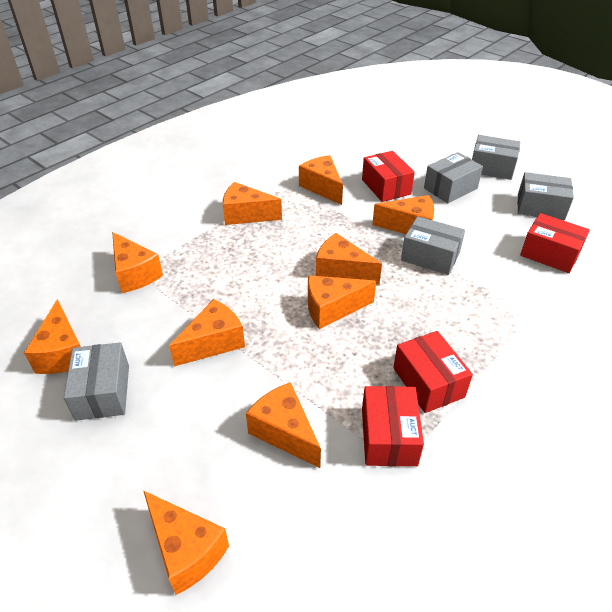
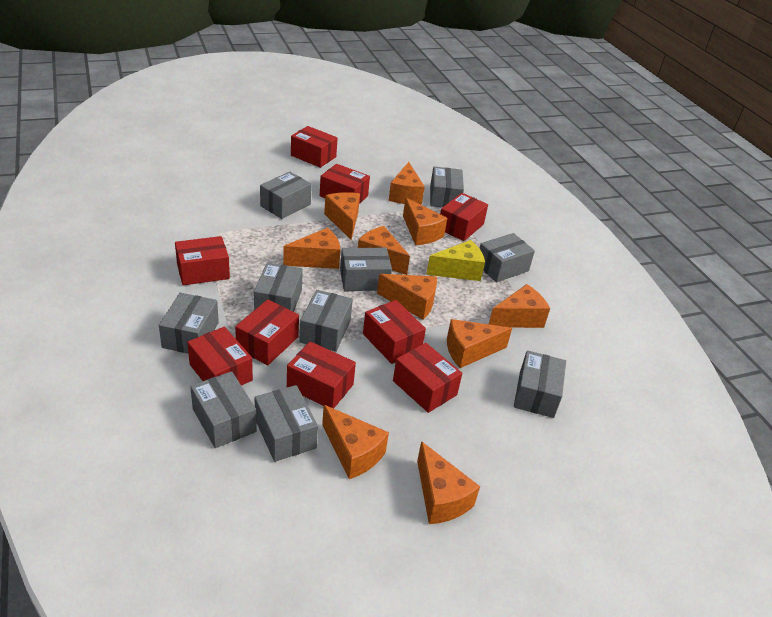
grey box: [64,343,129,421] [401,216,465,275] [424,152,483,203] [472,135,521,180] [517,172,574,220] = 5 -> [159,293,219,353] [190,371,257,448] [254,262,303,312] [255,385,318,462] [260,172,312,219] [299,290,353,352] [340,248,392,291] [430,167,464,207] [479,233,535,282] [514,350,566,418] = 10
red box: [362,151,415,202] [362,386,424,466] [393,331,473,413] [520,213,590,273] = 4 -> [175,236,230,286] [187,327,253,386] [235,299,299,365] [287,341,356,409] [291,126,338,168] [320,164,370,204] [363,300,426,364] [393,343,462,413] [440,193,488,241] = 9
yellow cheese: none = 0 -> [426,240,485,281] = 1

